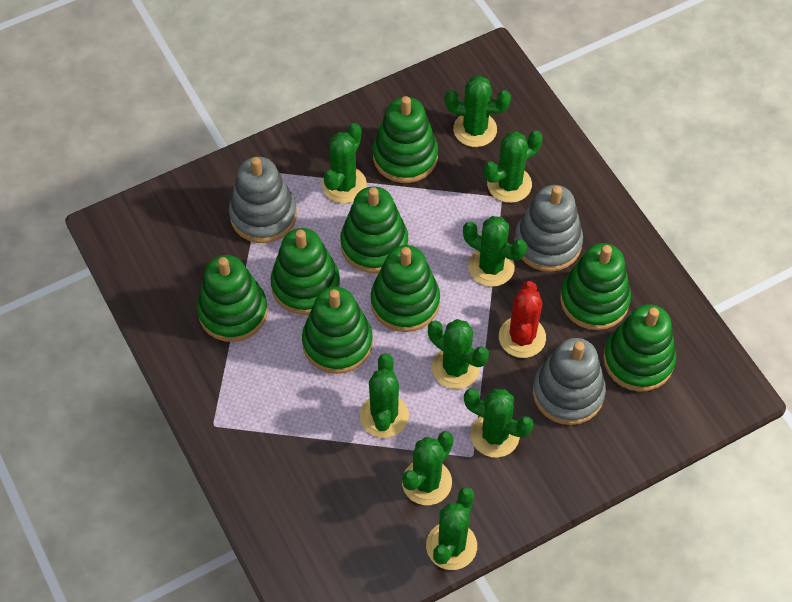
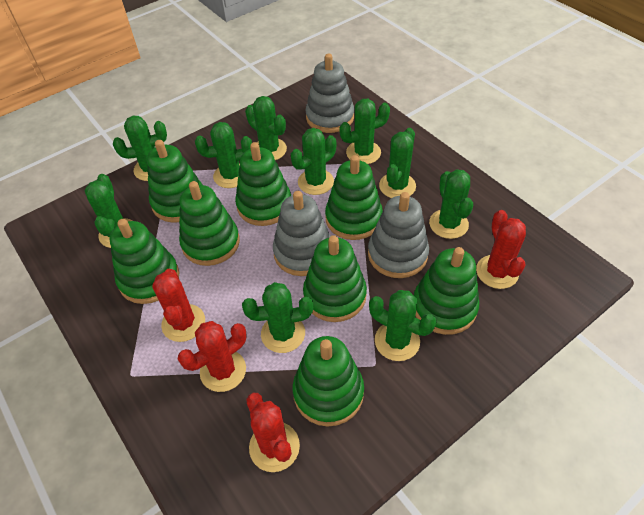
green cactus: [322,123,367,203] [360,354,409,438] [402,431,454,505] [426,487,477,570] [428,319,489,389] [445,75,511,147] [463,216,527,287] [464,388,534,457] [484,130,543,203] = 9 -> [85,174,132,248] [113,116,167,181] [195,122,252,188] [242,282,313,353] [245,96,287,160] [291,128,336,195] [340,99,390,164] [369,290,436,361] [379,128,416,198] [429,169,473,239] = 10
red cactus: [499,281,546,358] = 1 -> [152,269,205,342] [178,321,247,392] [246,393,300,472] [476,210,526,289] = 4

